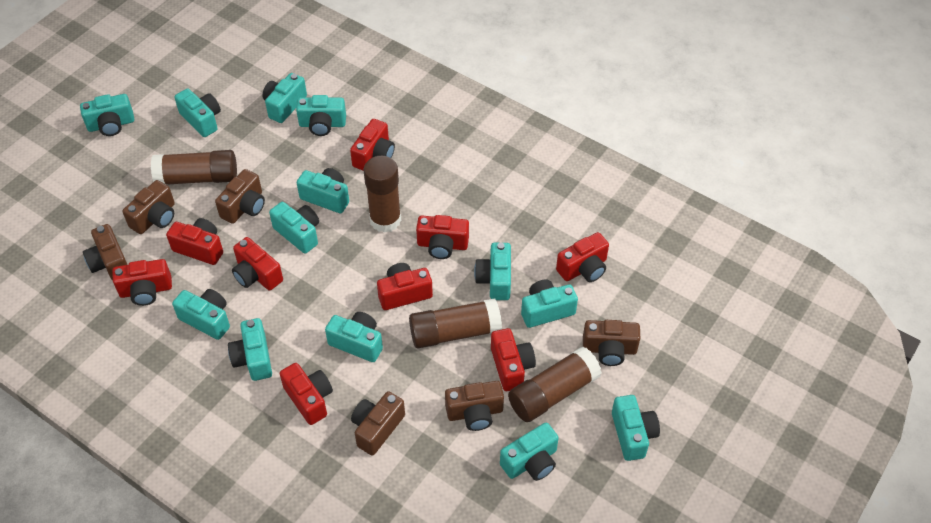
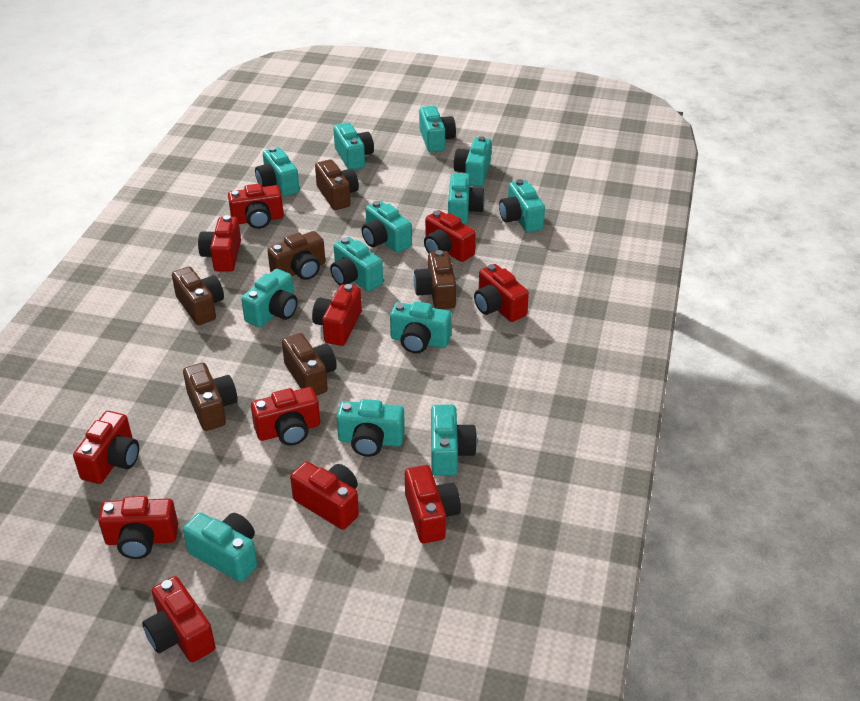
brown glue stick: [151,150,237,185] [363,156,401,233] [409,298,502,348] [508,346,602,422] = 4 -> none = 0
red camera: [112,259,172,306] [166,218,223,265] [232,237,283,291] [280,363,333,425] [350,119,395,171] [377,263,433,310] [416,215,469,259] [491,328,536,391] [556,232,609,282] = 9 -> [73,411,139,484] [98,496,178,559] [142,576,216,662] [198,215,241,272] [228,183,284,229] [251,387,320,445] [290,461,359,530] [312,284,362,346] [405,465,461,543] [424,210,476,262] [474,264,529,322] = 11

